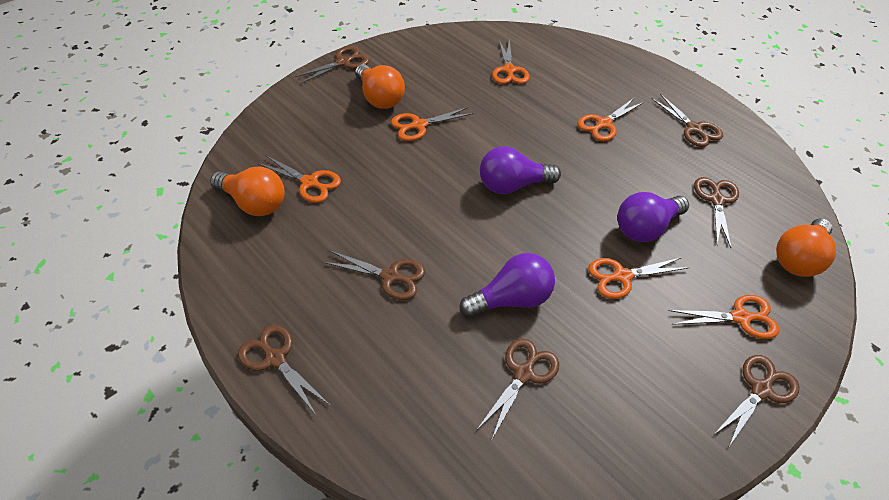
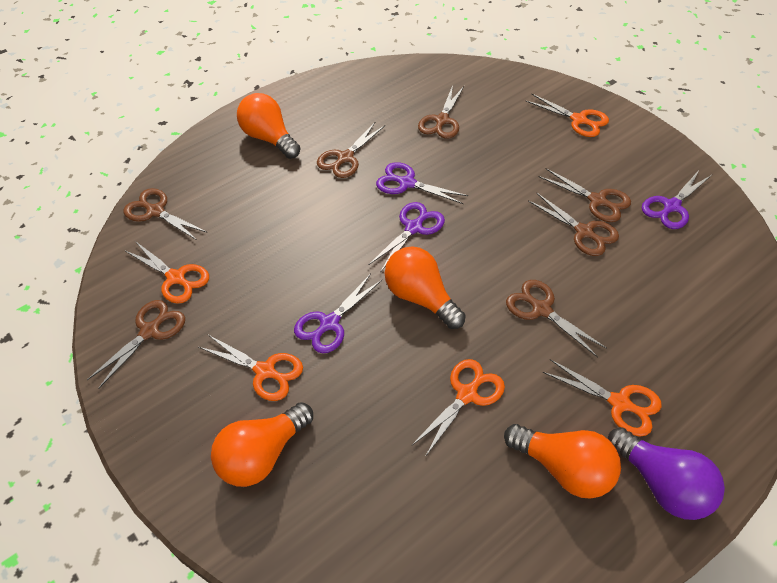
orange light bulb: [210,166,285,216] [355,64,405,109] [776,219,836,277] = 3 -> [211,402,313,487] [237,93,301,159] [385,247,466,329] [504,424,621,499] = 4
orange scissors: [257,155,341,203] [391,107,474,141] [492,39,530,84] [577,97,644,141] [588,257,690,299] [668,295,779,339] = 6 -> [124,241,209,304] [198,334,303,401] [411,359,505,457] [526,94,609,137] [543,359,662,437] = 5
purple light bulb: [460,253,555,318] [480,146,561,194] [617,192,689,242] = 3 -> [608,427,725,520] = 1
purple scissors: none = 0 -> [294,274,382,353] [368,202,445,272] [376,162,468,204] [642,169,712,229] = 4

